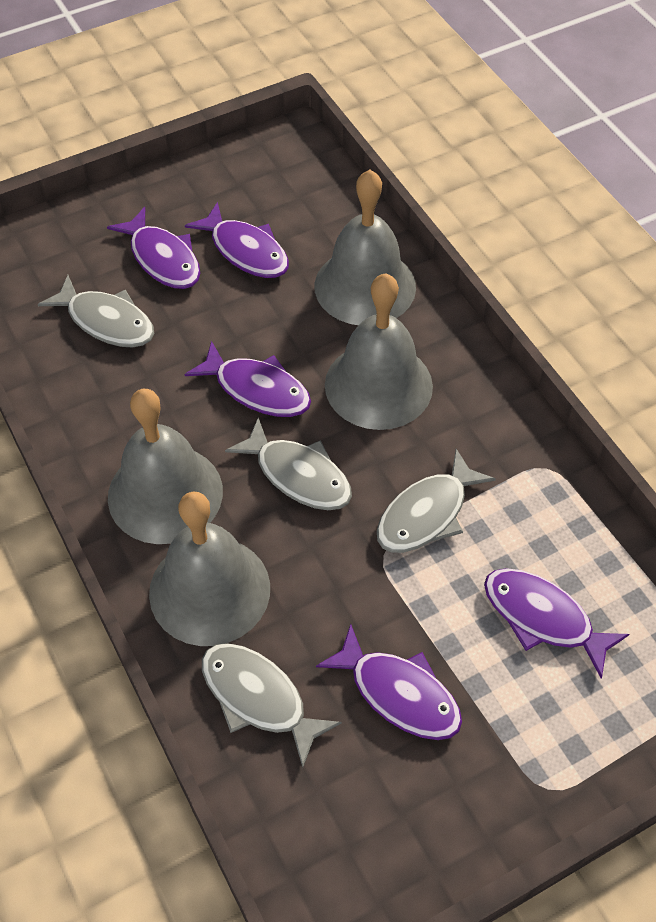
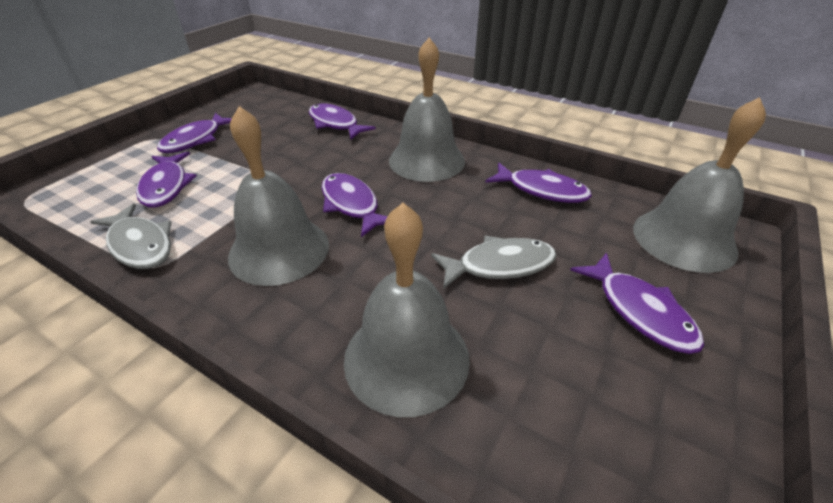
grey fish: [38,275,154,348] [202,643,342,767] [225,417,352,510] [377,449,496,553] = 4 -> [90,203,172,269] [431,236,557,289] = 2
purple fish: [107,207,200,289] [184,341,311,417] [185,202,289,278] [316,624,462,740] [484,568,629,679] = 5 -> [136,152,197,208] [157,113,232,153] [309,104,376,139] [322,173,388,237] [485,163,592,203] [570,253,704,354] = 6

